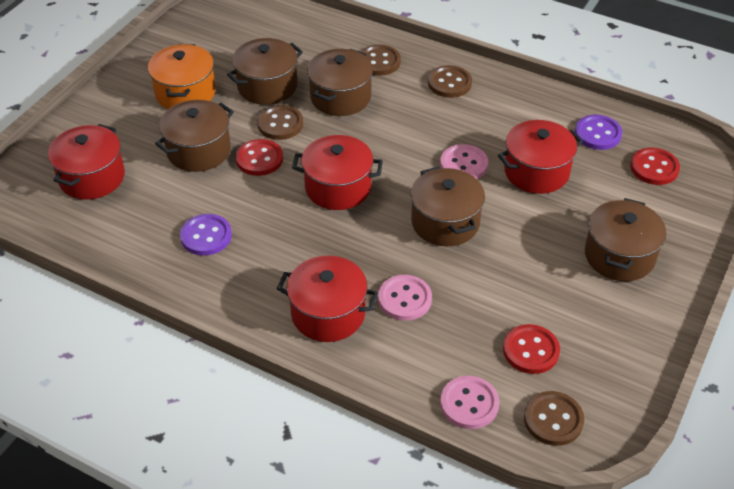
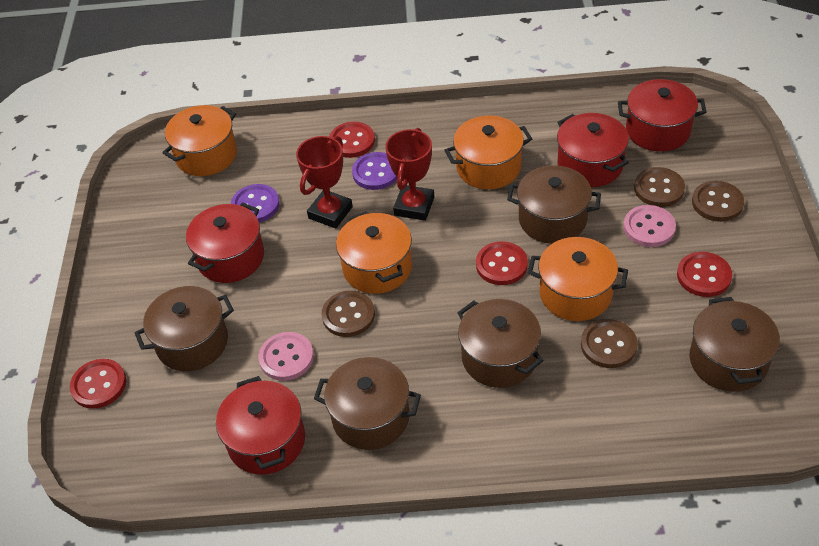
orange pot: [148,44,216,109] = 1 -> [162,105,237,176] [336,211,412,294] [444,115,532,189] [528,237,628,321] = 4
pink button: [378,275,432,321] [440,144,488,179] [440,376,499,429] = 3 -> [259,332,314,381] [623,205,676,247] = 2
red button: [235,139,283,176] [503,324,560,374] [630,148,680,185] = 3 -> [70,359,126,409] [329,122,375,158] [476,241,528,285] [677,252,732,297] = 4
red trophy: none = 0 -> [296,136,353,229] [385,128,434,221] = 2

